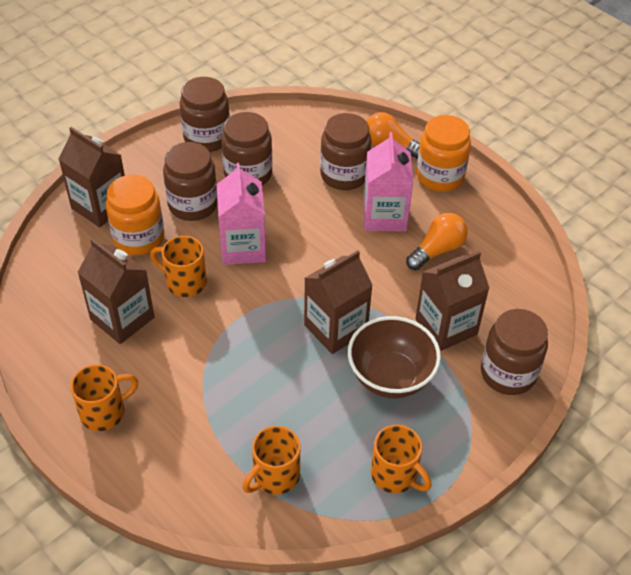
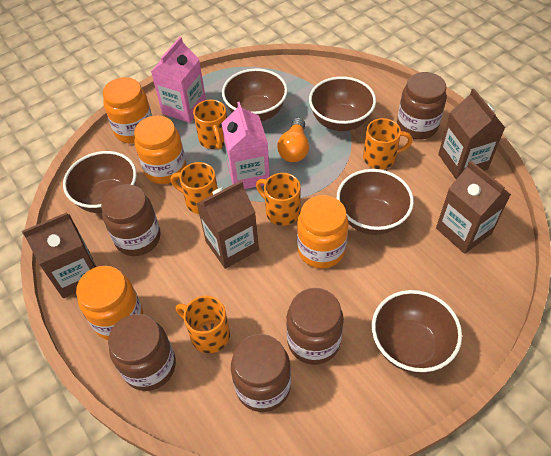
brown bowl: [348,316,441,398] = 1 -> [63,151,137,213] [222,68,288,121] [309,76,376,131] [337,169,414,235] [372,290,462,373] = 5
orange jar: [106,175,164,256] [417,115,471,192] = 2 -> [76,266,143,340] [103,77,152,143] [134,115,186,184] [297,195,349,269] = 4
orange light bulb: [366,112,420,159] [406,213,468,270] = 2 -> [277,117,309,162] = 1
orange mug: [71,364,138,431] [150,236,207,297] [242,426,300,495] [371,425,431,493] = 4 -> [171,162,218,214] [176,296,230,353] [193,100,227,150] [256,173,300,226] [363,118,413,169] = 5

